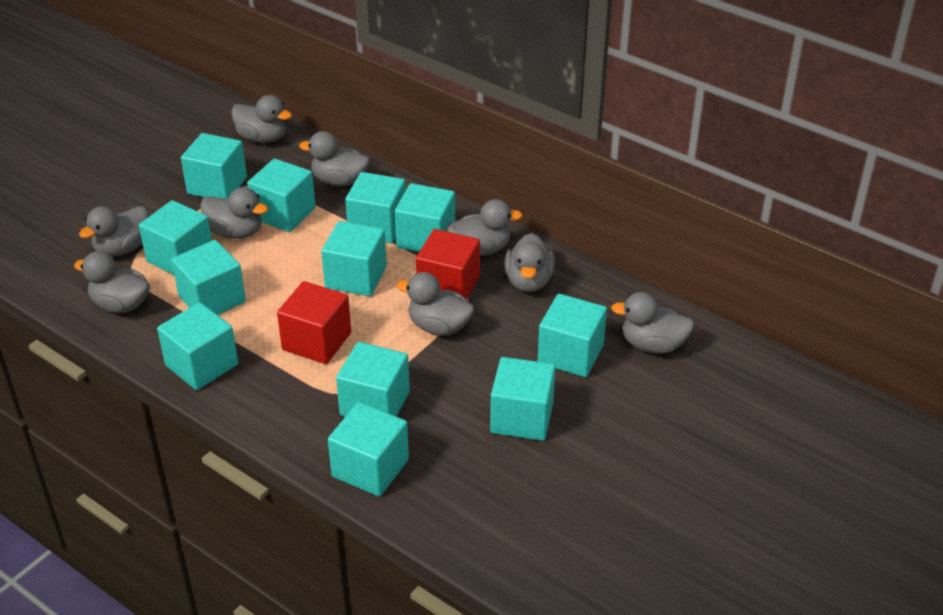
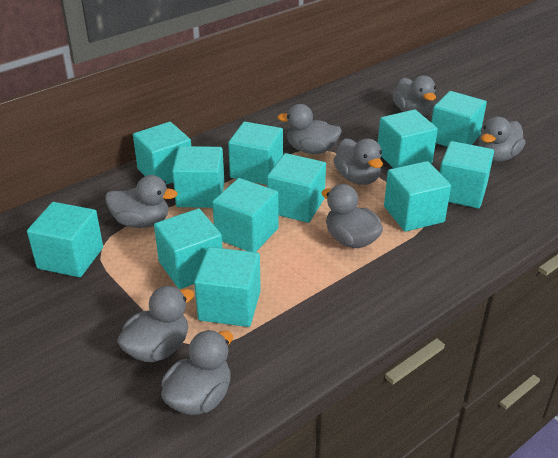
grey duck: [74,251,150,313] [79,206,149,257] [200,187,268,239] [231,95,292,143] [299,131,370,186] [397,272,475,336] [446,199,523,256] [505,233,555,292] [611,292,695,354] = 9 -> [105,175,178,228] [117,286,194,362] [161,330,233,415] [277,104,342,154] [322,184,383,248] [334,138,383,185] [393,76,436,116] [478,117,526,162] = 8
red cube: [277,281,351,364] [416,229,480,300] = 2 -> none = 0

